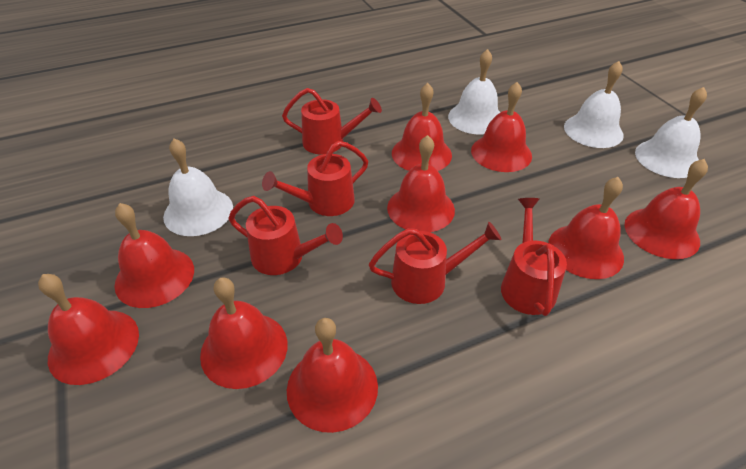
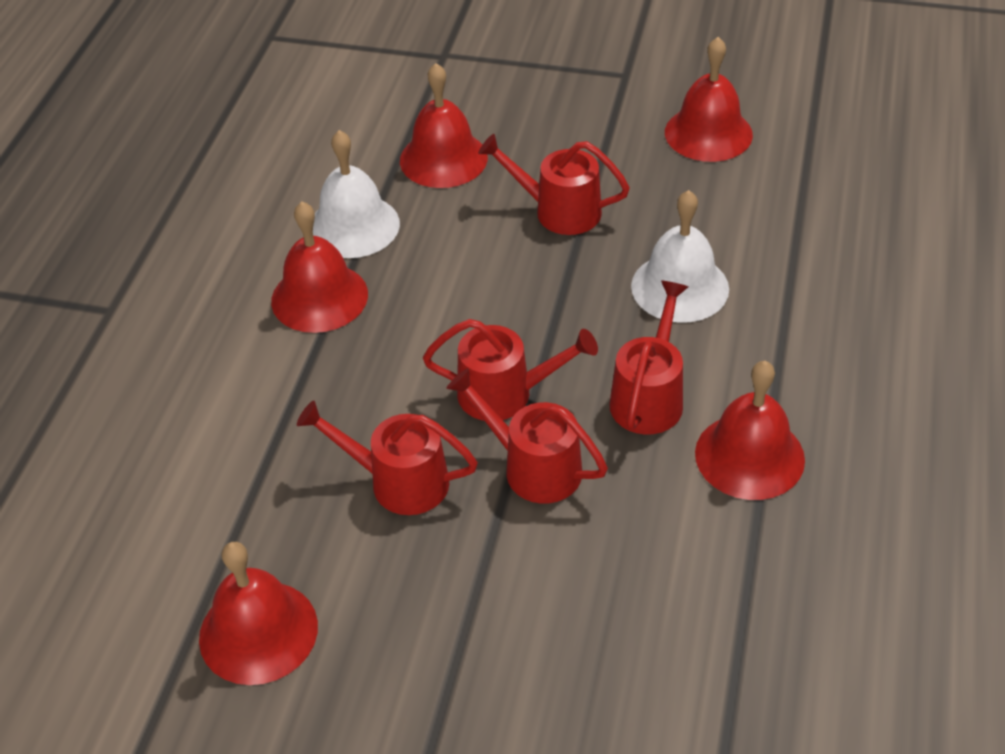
red bell: [38,274,139,385] [114,203,194,308] [200,278,288,389] [287,318,378,433] [387,135,455,232] [392,83,452,171] [471,82,532,172] [548,177,624,279] [625,159,708,259] = 9 -> [199,542,318,685] [271,202,368,333] [400,63,488,188] [665,37,753,162] [695,361,805,500] = 5
white bell: [163,138,233,236] [448,49,500,135] [564,61,624,148] [635,87,707,178] = 4 -> [313,130,400,258] [631,190,729,323] = 2

